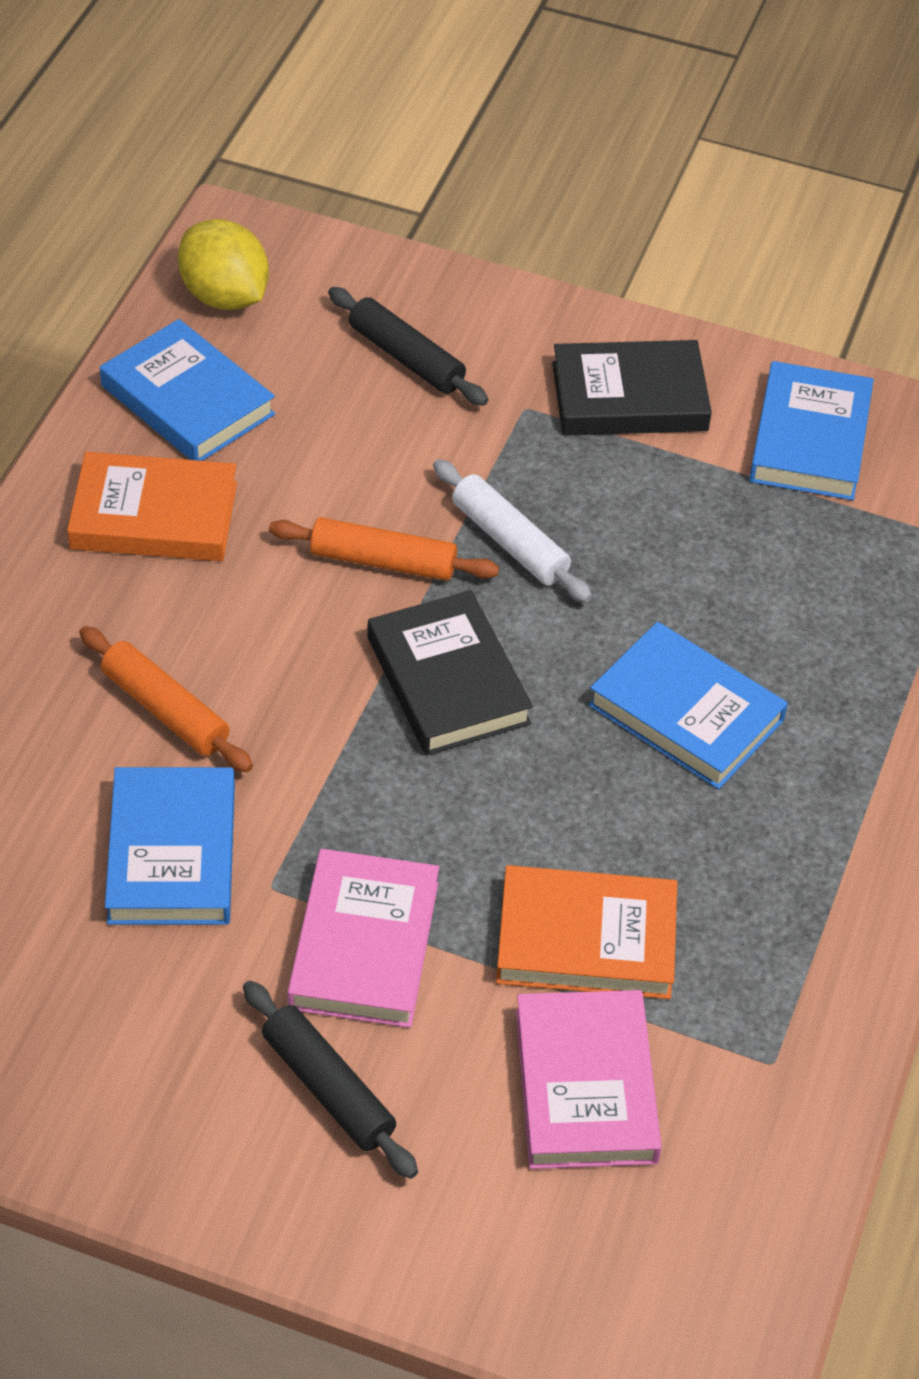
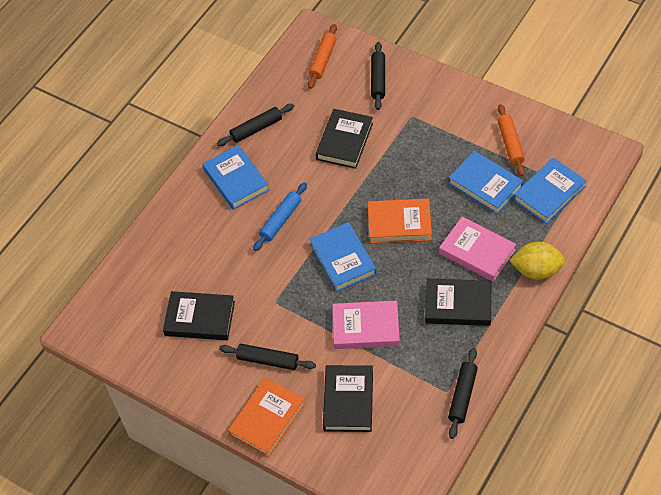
black book: [367,590,533,755] [552,340,712,436] = 2 -> [163,291,235,340] [316,109,373,169] [323,365,373,432] [425,278,491,326] = 4
black rolling pin: [243,981,418,1179] [328,287,488,406] = 2 -> [217,104,294,146] [219,344,316,370] [371,42,385,110] [448,348,478,439] = 4
blue rolling pin: none = 0 -> [253,182,307,251] = 1
white rolling pin: [433,459,592,602] = 1 -> none = 0

